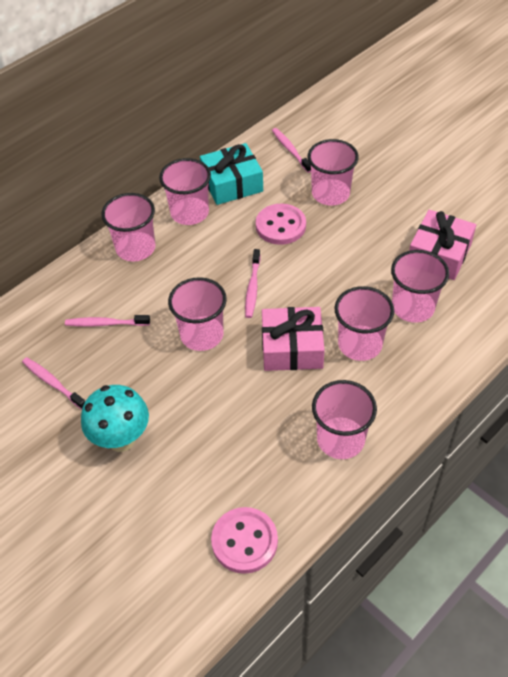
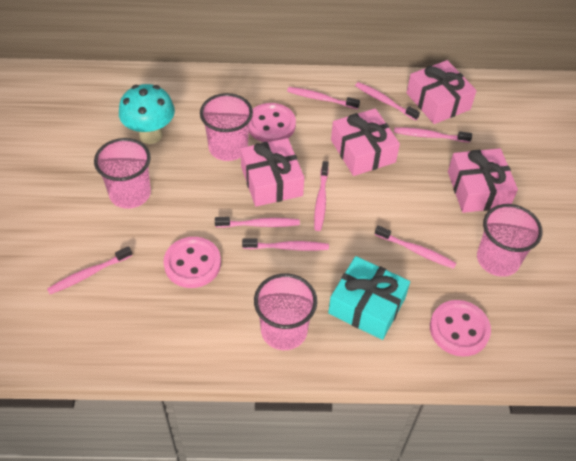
pink button: [211,507,278,574] [256,204,306,245] = 2 -> [163,237,221,288] [249,103,296,142] [430,300,491,357] = 3
pink cup: [101,193,155,261] [159,158,211,225] [168,277,227,351] [307,139,359,206] [312,380,377,459] [334,286,394,361] [391,250,449,323] = 7 -> [94,138,151,209] [200,93,253,161] [254,273,317,350] [477,204,543,277] = 4
pink gift: [262,307,325,371] [409,210,476,280] = 2 -> [241,138,304,207] [331,108,400,176] [407,60,477,124] [448,148,518,213] = 4
pink toothbrush: [22,357,85,409] [65,315,150,327] [245,249,260,318] [272,128,311,173] = 4 -> [47,246,132,294] [215,217,300,228] [242,238,329,251] [287,87,360,109] [314,161,329,231] [355,82,420,121] [375,225,456,269] [394,127,472,143] = 8

